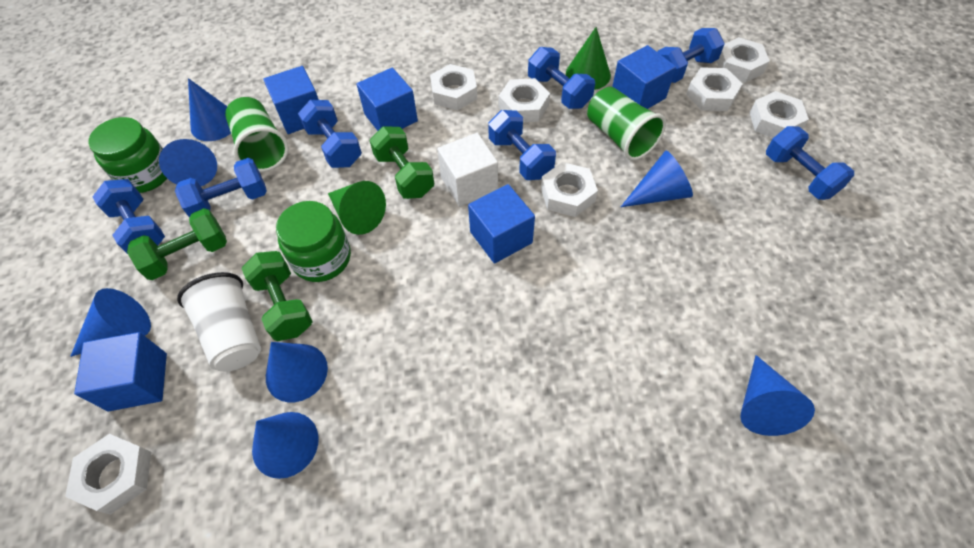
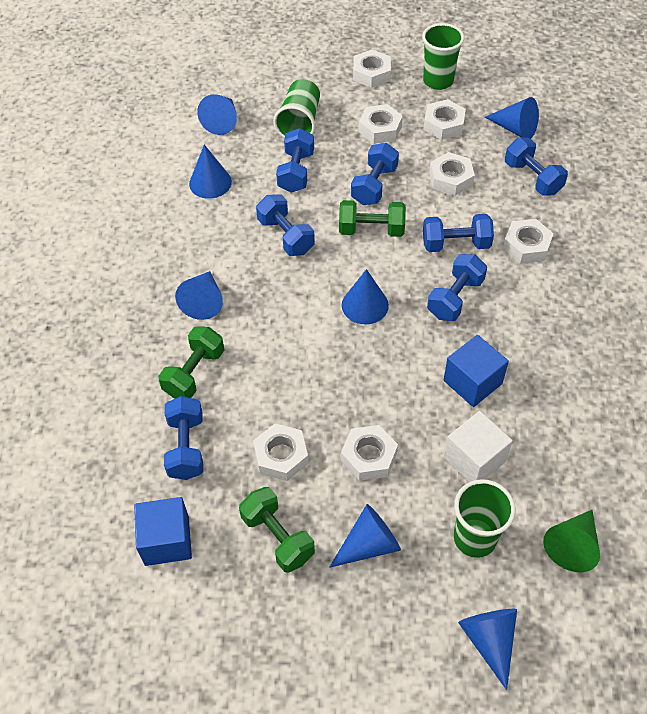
blue cube: [74,332,167,411] [263,66,319,134] [356,68,418,131] [468,184,535,264] [612,45,676,109] = 5 -> [134,497,192,566] [444,335,509,407] = 2
green cone: [328,181,386,235] [566,27,611,90] = 2 -> [543,510,600,572] = 1
green cup: [225,97,289,172] [587,87,666,161] = 2 -> [273,79,320,138] [422,23,464,90] [454,479,515,558] = 3
green jar: [88,117,167,193] [276,201,351,282] = 2 -> none = 0
white cup: [177,272,261,372] = 1 -> none = 0

